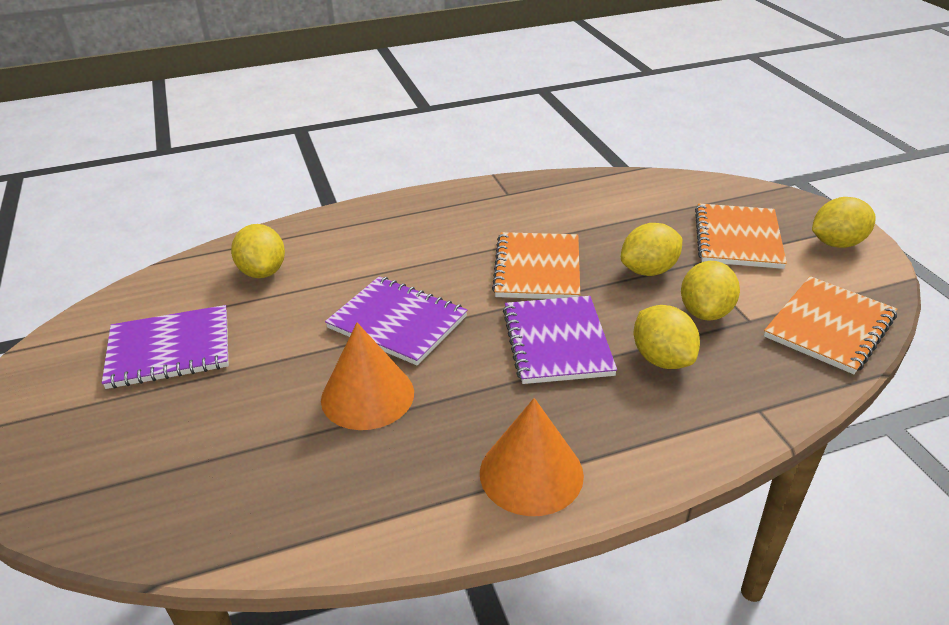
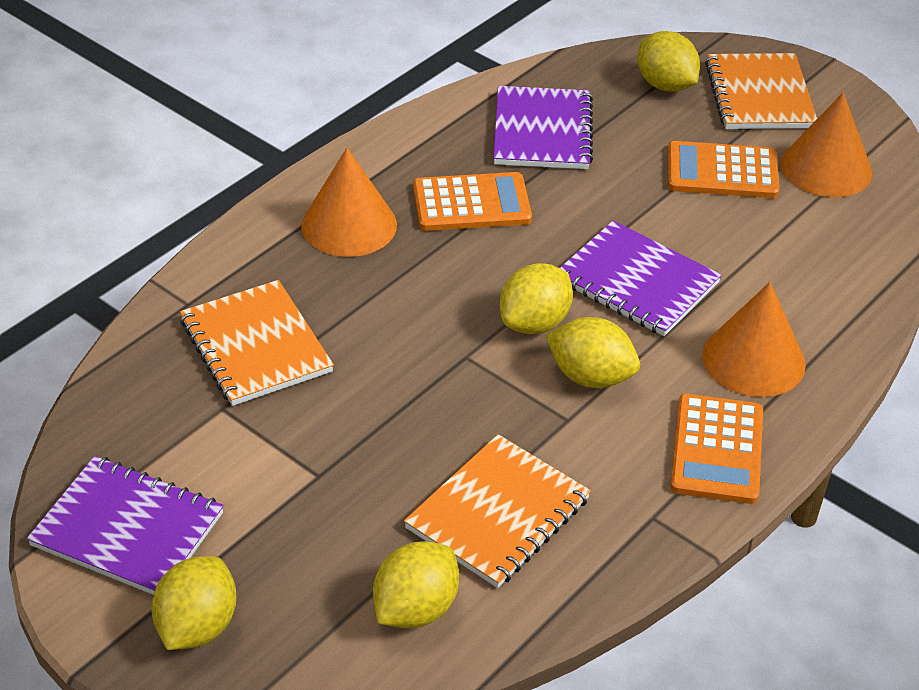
orange calculator: none = 0 -> [413,172,532,231] [668,141,780,198] [670,394,763,504] = 3
orange cone: [321,323,414,430] [480,398,584,516] = 2 -> [301,148,397,257] [702,282,806,397] [781,92,872,197] = 3

